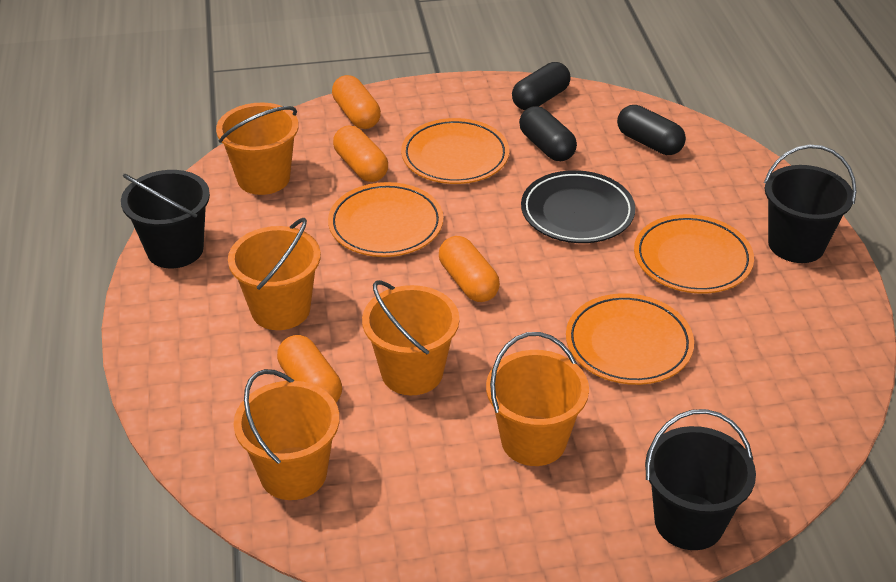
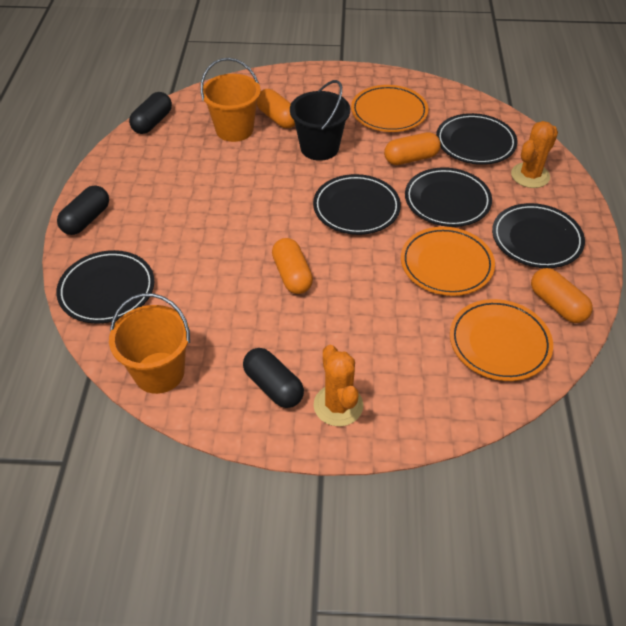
black bucket: [121,170,210,268] [645,409,756,550] [764,145,857,263] = 3 -> [290,80,350,161] = 1
black plate: [521,170,635,243] = 1 -> [56,250,154,324] [313,174,401,235] [405,167,492,227] [436,113,517,165] [492,203,585,268] = 5
orange bucket: [216,102,299,195] [228,218,321,330] [233,369,340,500] [362,280,459,395] [486,332,589,466] = 5 -> [109,293,190,394] [201,58,261,142] = 2
orange cactus: none = 0 -> [313,345,363,426] [511,121,558,188] = 2
orange plate: [328,182,443,257] [401,118,509,184] [566,293,694,385] [634,214,754,294] = 4 -> [351,85,428,132] [401,227,495,296] [450,299,553,381] = 3

